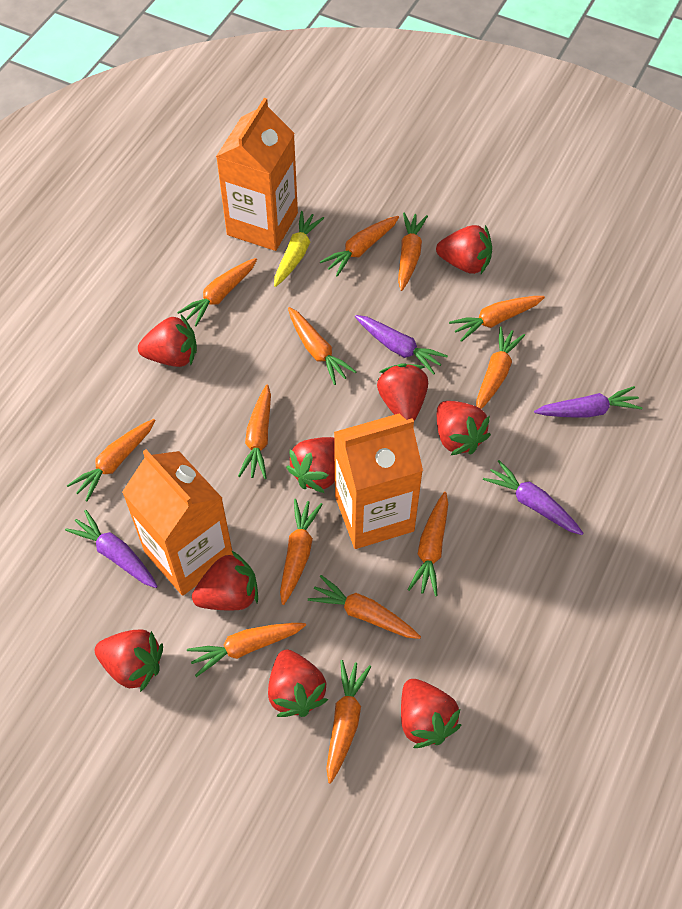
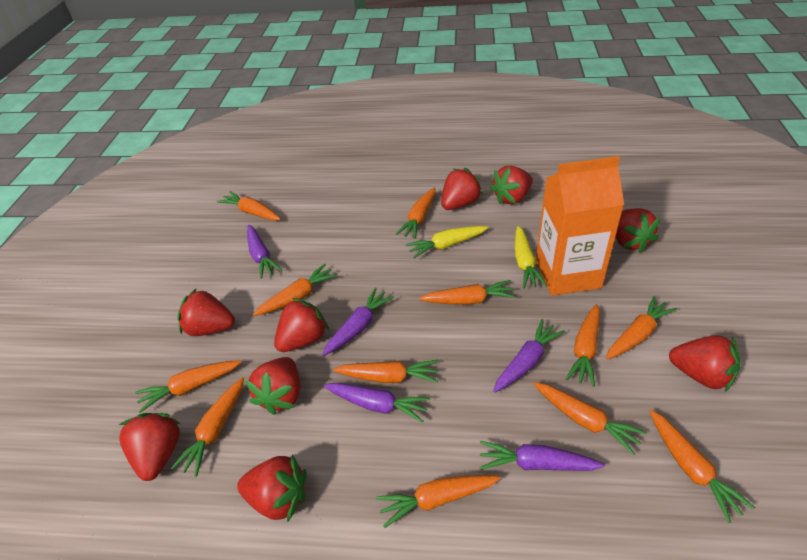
orange carrot: [67,419,155,502] [177,258,257,326] [187,623,306,677] [238,384,271,479] [280,499,323,605] [288,307,356,385] [308,575,421,639] [320,216,399,277] [326,660,372,784] [398,212,428,291] [407,492,448,597] [449,296,545,342] [476,326,525,409] = 13 -> [135,360,242,413] [171,377,244,477] [217,191,281,220] [253,264,338,316] [333,360,438,383] [376,475,501,528] [396,187,436,239] [419,280,516,305] [533,382,646,455] [566,304,600,387] [606,296,677,360] [650,410,755,523] = 12
orange carton: [122,450,233,596] [216,98,298,251] [334,414,423,549] = 3 -> [536,156,624,296] = 1
purple carrot: [65,510,158,588] [355,315,448,375] [483,460,584,535] [534,386,642,418] = 4 -> [247,225,282,279] [322,288,394,356] [324,383,430,423] [479,440,605,471] [493,319,565,393] = 5
yellow carrot: [274,211,324,287] = 1 -> [406,226,488,258] [515,226,547,289] = 2

